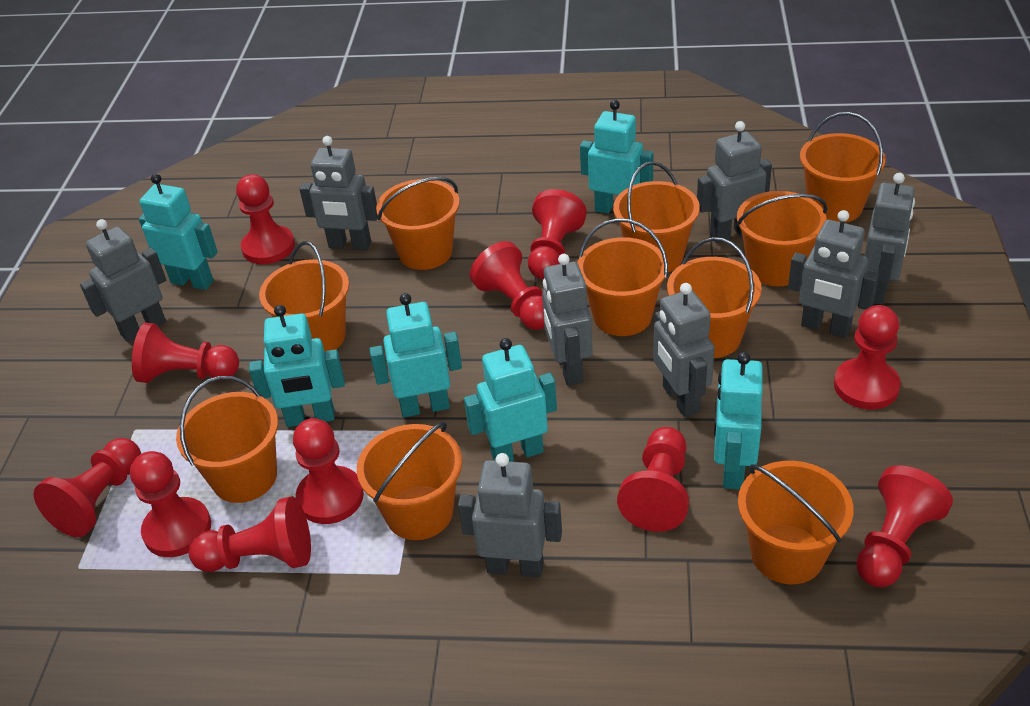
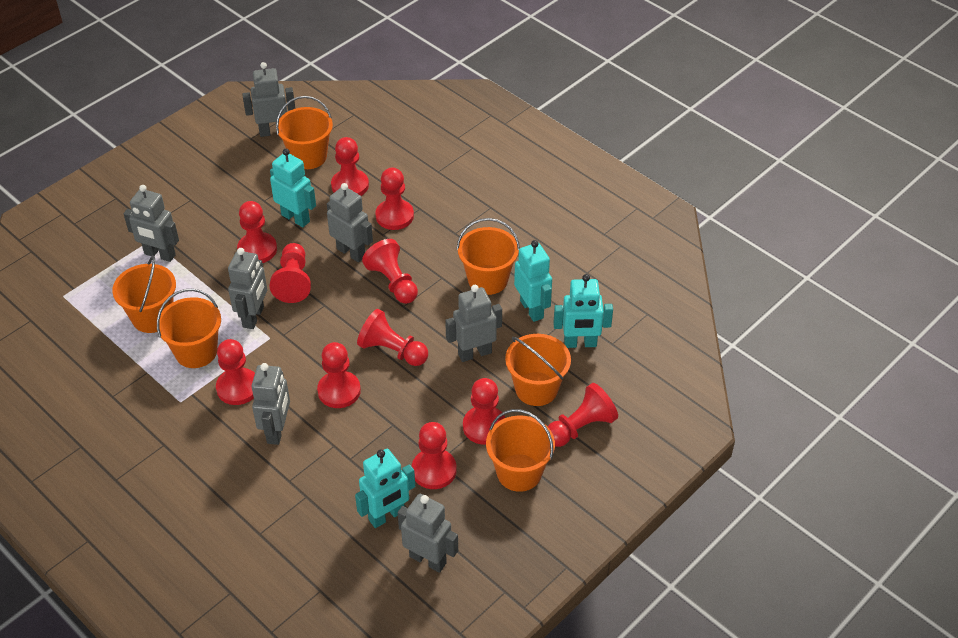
grey robot: [80,219,166,342] [299,136,378,250] [458,453,562,578] [542,254,593,386] [653,283,715,418] [697,121,772,244] [788,210,879,338] [864,173,915,305] = 8 -> [124,185,179,262] [228,248,267,329] [242,62,295,137] [252,363,290,445] [327,183,373,262] [398,494,458,573] [445,285,502,362] = 7
orange bucket: [176,376,278,503] [259,241,349,352] [357,422,462,540] [376,177,460,270] [577,218,668,336] [613,161,700,272] [667,237,762,358] [736,191,828,286] [738,461,854,584] [800,112,886,223] = 10 -> [112,255,176,333] [156,288,221,368] [276,96,333,169] [457,218,520,295] [486,409,555,492] [505,334,571,406] = 6
turquoise robot: [139,174,218,290] [249,305,345,427] [369,293,462,417] [464,338,557,462] [580,100,653,214] [714,352,763,490] = 6 -> [270,149,316,227] [355,449,415,528] [514,240,552,322] [553,274,613,348] = 4

